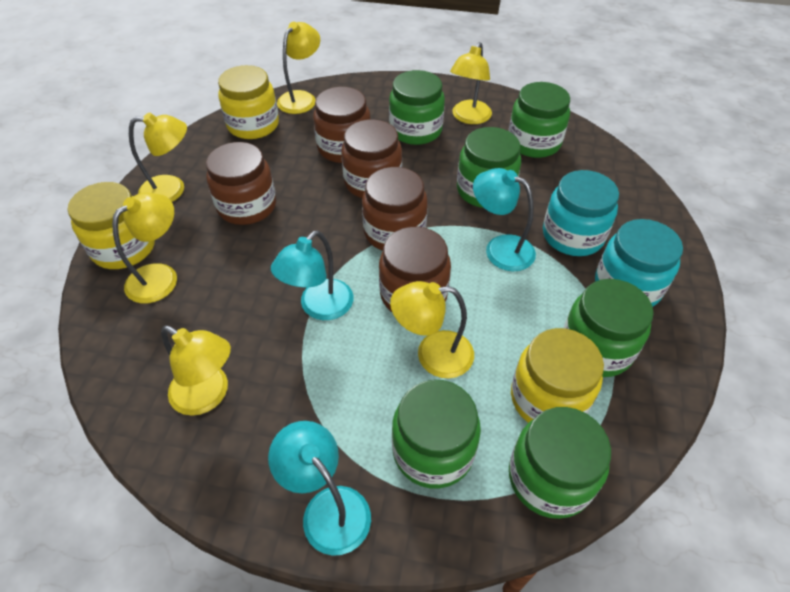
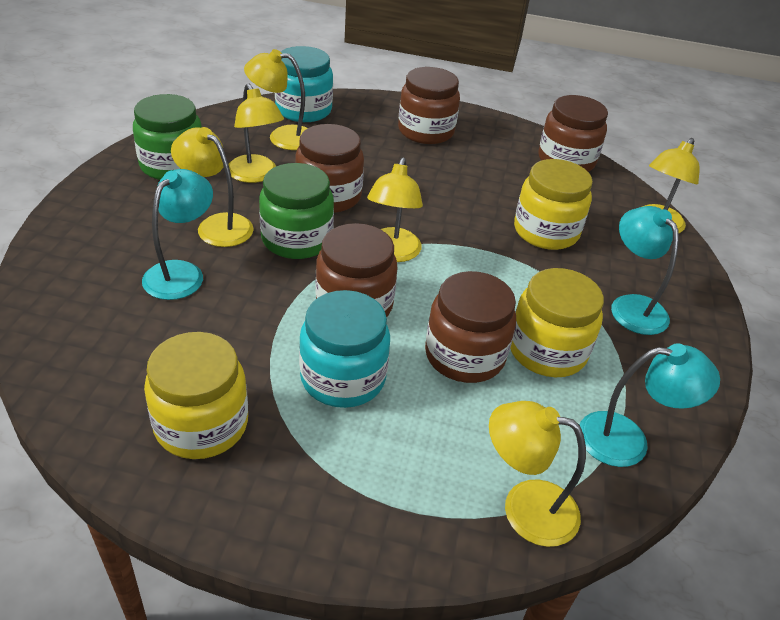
green jar: [389,70,445,145] [392,380,481,489] [457,127,521,208] [509,82,570,158] [509,407,611,519] [564,279,654,377] = 6 -> [133,94,202,180] [259,163,334,259] = 2

